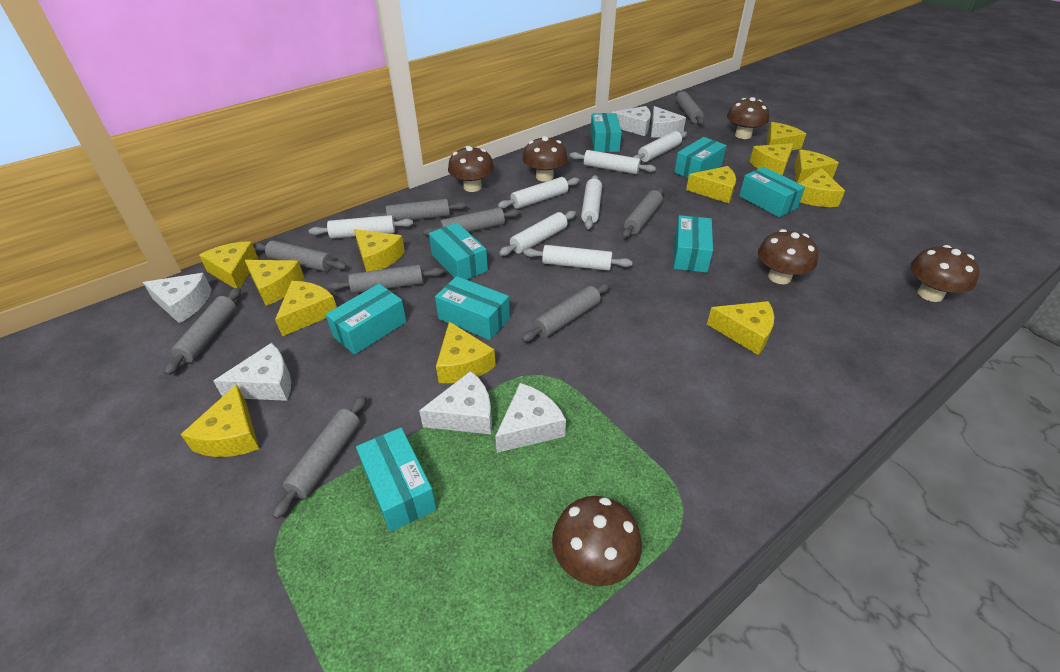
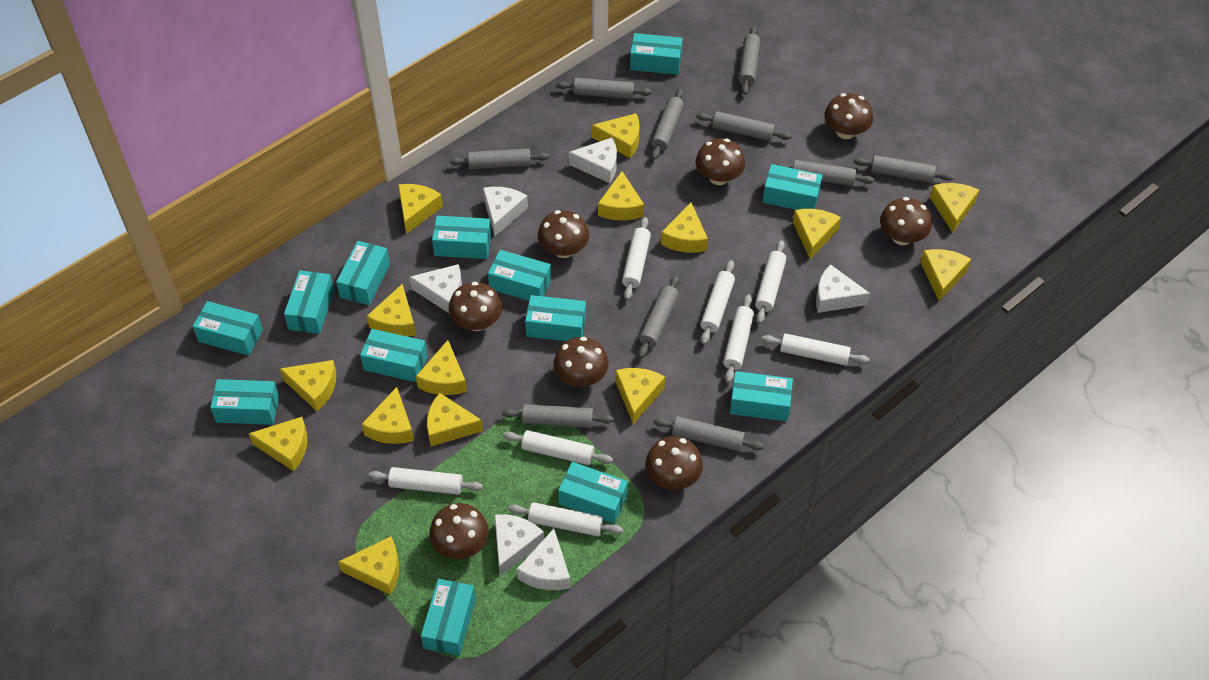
brown mushroom: [448,146,494,192] [522,136,568,182] [552,496,642,586] [727,97,769,139] [758,229,818,284] [910,245,979,302] = 6 -> [429,503,489,559] [449,282,502,331] [538,210,589,258] [554,337,609,387] [645,436,703,490] [695,138,745,185] [824,93,873,139] [880,197,932,245] = 8
grey rolling pin: [164,288,241,375] [253,240,347,272] [272,395,366,519] [328,264,443,294] [368,199,467,222] [423,207,520,236] [521,283,610,342] [622,188,664,238] [676,90,704,125] = 9 -> [450,149,549,169] [502,404,614,428] [556,78,652,99] [638,275,679,359] [651,89,684,160] [653,416,764,451] [696,111,792,141] [739,26,760,95] [775,160,874,186] [854,155,954,183] = 10
turquoise box: [326,284,407,355] [356,427,437,532] [429,223,488,280] [435,276,510,340] [590,113,622,152] [673,215,713,273] [674,137,727,178] [739,167,805,217] = 8 -> [192,301,263,356] [210,379,279,425] [284,270,334,334] [336,241,390,305] [360,329,428,382] [421,579,476,656] [432,216,491,259] [488,250,551,301] [525,295,586,341] [558,462,628,524] [630,33,683,75] [730,371,793,421] [763,164,823,210] = 13
white rolling pin: [309,215,413,239] [498,177,580,209] [499,211,576,256] [523,245,632,271] [570,150,656,174] [581,175,602,229] [634,131,687,162] = 7 -> [368,467,483,495] [503,430,613,465] [508,502,623,536] [622,217,651,300] [700,260,735,344] [723,294,754,383] [755,240,786,323] [762,333,870,366] = 8
yellow cheese: [181,384,259,457] [199,241,258,288] [245,260,304,306] [275,281,337,336] [354,229,405,272] [436,321,496,383] [686,166,736,203] [707,301,774,355] [749,143,794,176] [767,122,806,150] [794,149,839,183] [799,168,845,207] = 12 -> [248,417,307,471] [280,360,336,411] [338,536,399,595] [362,387,414,444] [367,284,416,337] [398,184,443,234] [416,340,467,395] [427,393,483,446] [592,113,640,158] [598,171,644,221] [615,368,665,424] [661,203,708,253] [793,209,841,259] [920,249,971,301] [930,183,979,233] = 15

